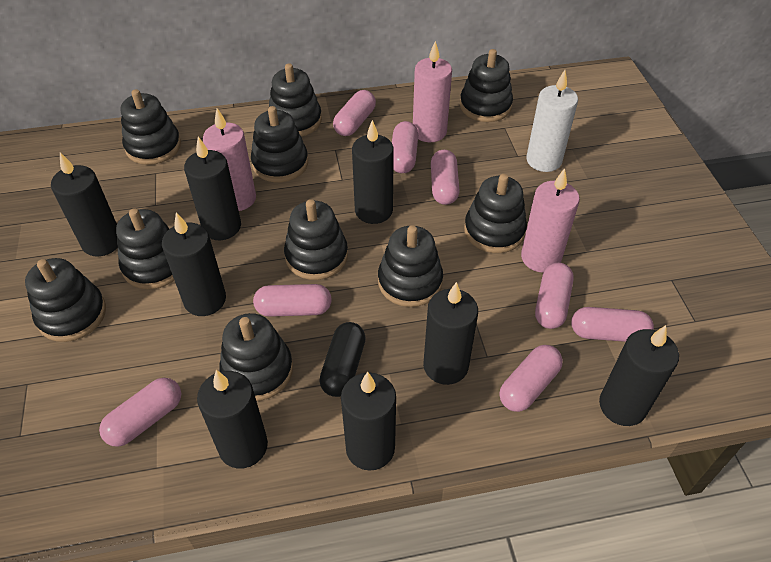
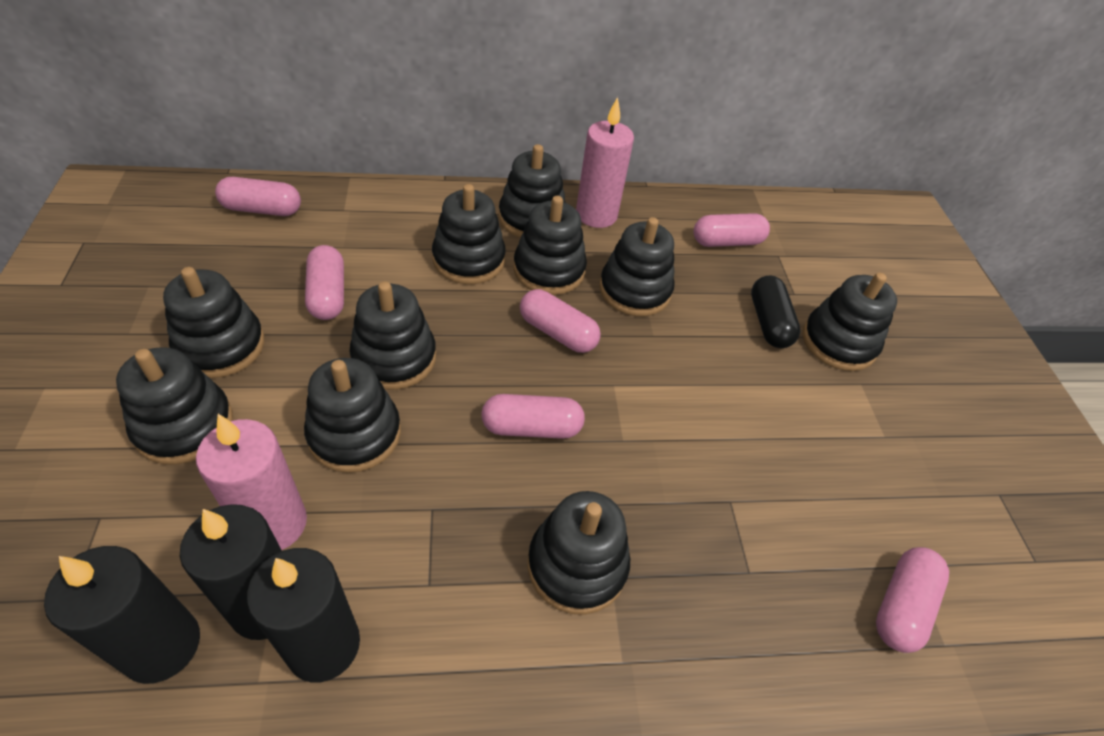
black candle: [51,153,118,257] [162,212,226,316] [184,137,241,240] [197,370,268,468] [341,372,396,471] [352,120,394,224] [423,282,478,385] [599,325,679,426] = 8 -> [44,546,200,684] [180,504,282,640] [246,548,360,682] = 3
pink candle: [203,108,256,211] [413,41,452,142] [521,168,580,273] = 3 -> [196,414,307,550] [576,97,634,228] = 2
pink capsule: [99,378,181,447] [253,284,332,317] [333,90,376,136] [392,121,418,173] [431,150,460,205] [500,345,563,412] [535,262,574,329] [571,307,654,342] = 8 -> [215,177,301,216] [305,245,344,320] [481,394,585,439] [520,289,601,353] [693,213,770,247] [876,547,949,653] = 6
white candle: [526,70,578,172] = 1 -> none = 0

